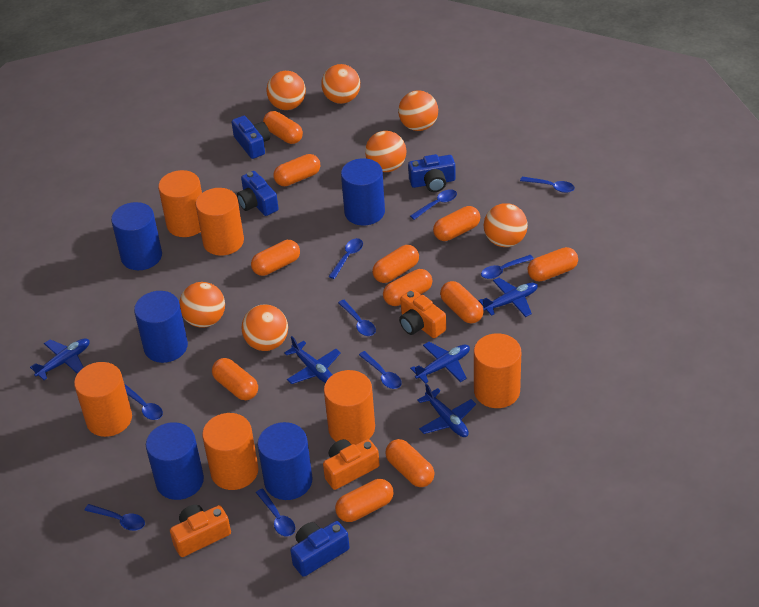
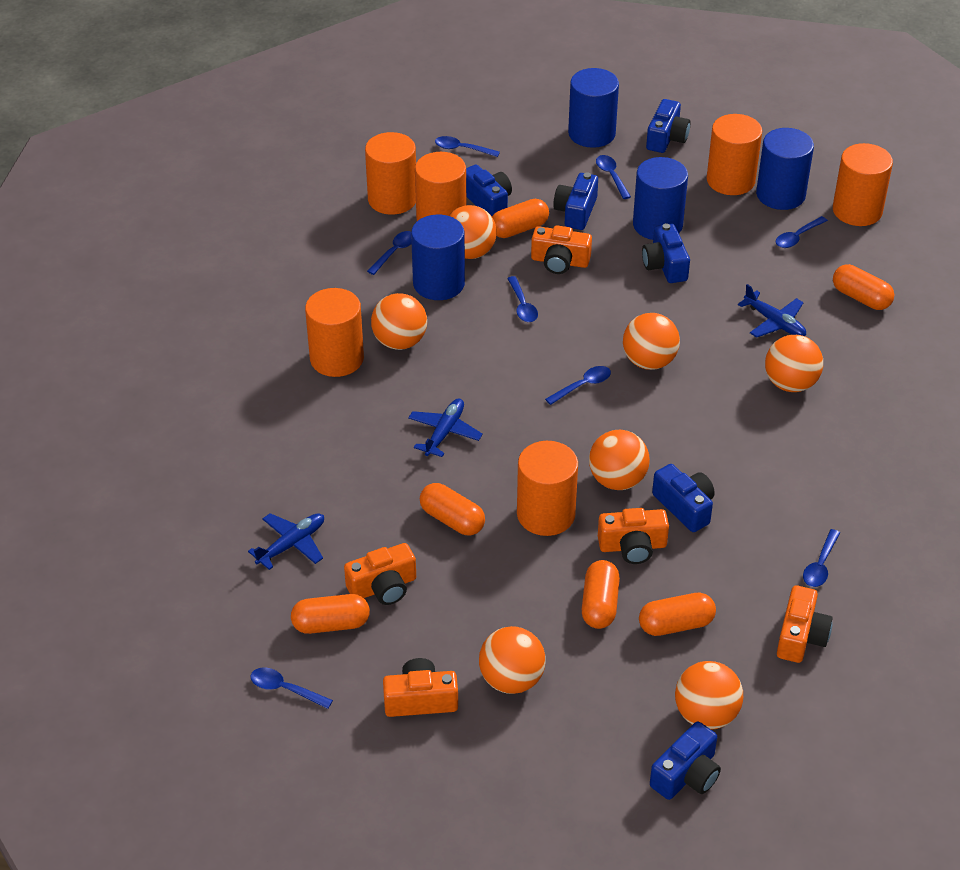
blue camera: [231,116,270,159] [237,171,279,216] [290,521,349,577] [408,154,456,192] = 4 -> [466,164,512,216] [553,173,598,230] [642,223,690,283] [646,99,691,153] [650,721,721,800] [652,464,715,532] = 6
blue cylinder: [111,202,162,270] [134,291,188,363] [146,422,204,500] [257,422,312,500] [341,158,385,226] = 5 -> [411,214,465,300] [568,68,619,148] [633,157,688,240] [756,128,814,210] = 4
blue plane: [30,338,90,380] [284,336,341,384] [410,342,470,384] [417,383,476,437] [479,278,538,317] = 5 -> [248,513,324,570] [408,398,483,457] [738,284,806,338] = 3
blue spoon: [84,504,145,531] [125,385,163,420] [256,489,295,537] [328,238,363,279] [338,300,376,336] [359,351,402,389] [410,189,457,220] [481,255,534,279] [520,177,575,193] = 9 -> [250,667,333,709] [367,231,412,275] [435,136,500,157] [507,276,538,322] [545,366,611,405] [596,155,631,199] [776,216,828,248] [803,529,840,587] = 8
orange camera: [170,505,231,557] [323,439,380,490] [399,289,446,338] = 3 -> [344,543,416,605] [383,658,458,717] [531,225,592,274] [598,508,669,564] [777,585,833,663] = 5
orange capsule: [212,358,258,400] [251,240,300,276] [263,111,303,144] [273,154,320,186] [335,479,393,522] [372,245,419,283] [383,269,432,306] [385,439,435,487] [433,206,480,241] [440,281,484,324] [527,247,578,282] = 11 -> [291,594,370,634] [420,483,485,535] [492,199,549,238] [582,560,620,629] [639,593,716,636] [833,264,895,310] = 6

